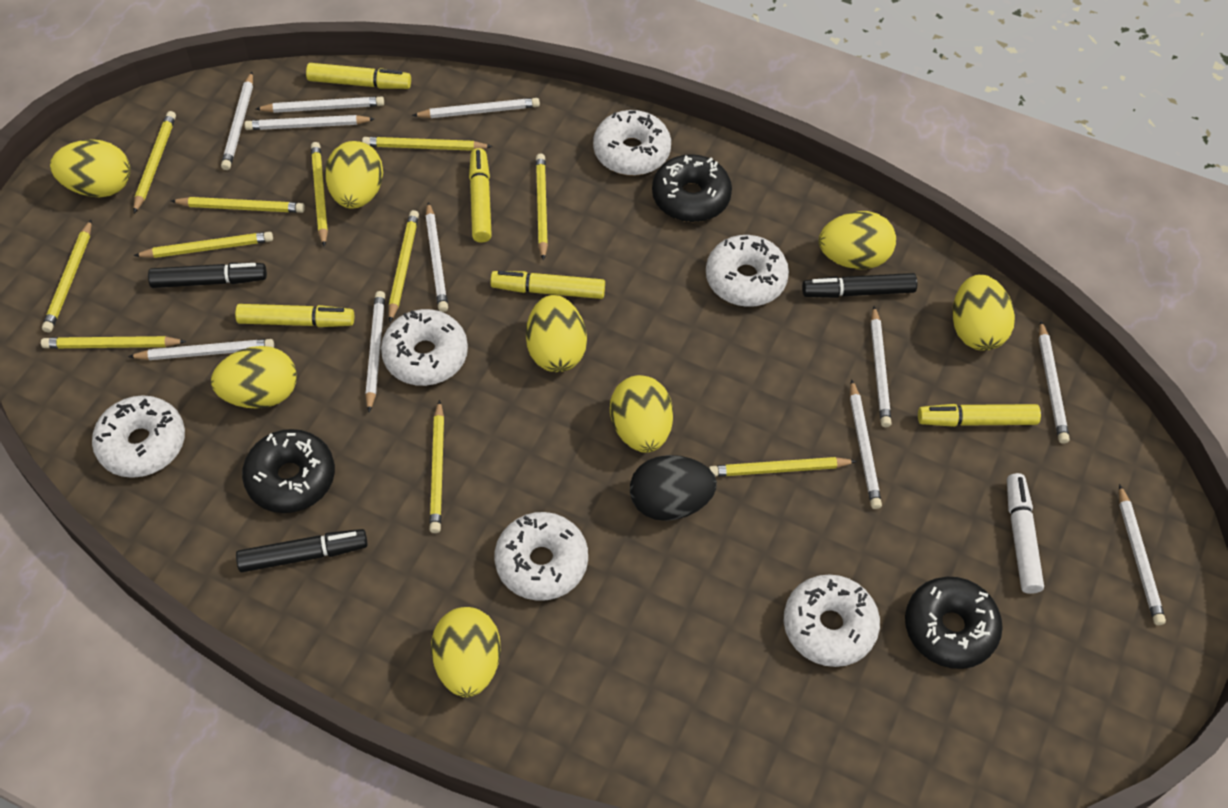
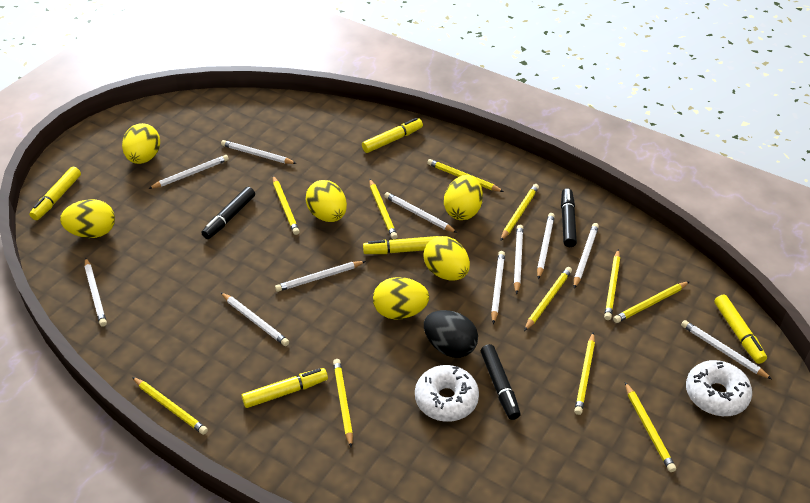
black donut: [242,429,335,513] [652,154,732,222] [905,577,1003,669] = 3 -> none = 0
white donut: [92,395,185,478] [381,309,468,386] [495,512,588,601] [593,110,671,176] [706,235,789,307] [784,574,880,667] = 6 -> [415,365,479,422] [686,360,752,416] = 2
white marker: [1007,473,1044,594] = 1 -> none = 0
yellow egg: [50,139,130,197] [211,346,297,409] [325,141,383,209] [431,607,501,697] [526,295,587,372] [610,375,673,453] [819,211,896,269] [952,275,1015,351] = 8 -> [60,199,115,238] [122,123,160,164] [306,180,347,222] [373,277,429,320] [423,236,470,281] [444,175,483,220] = 6

